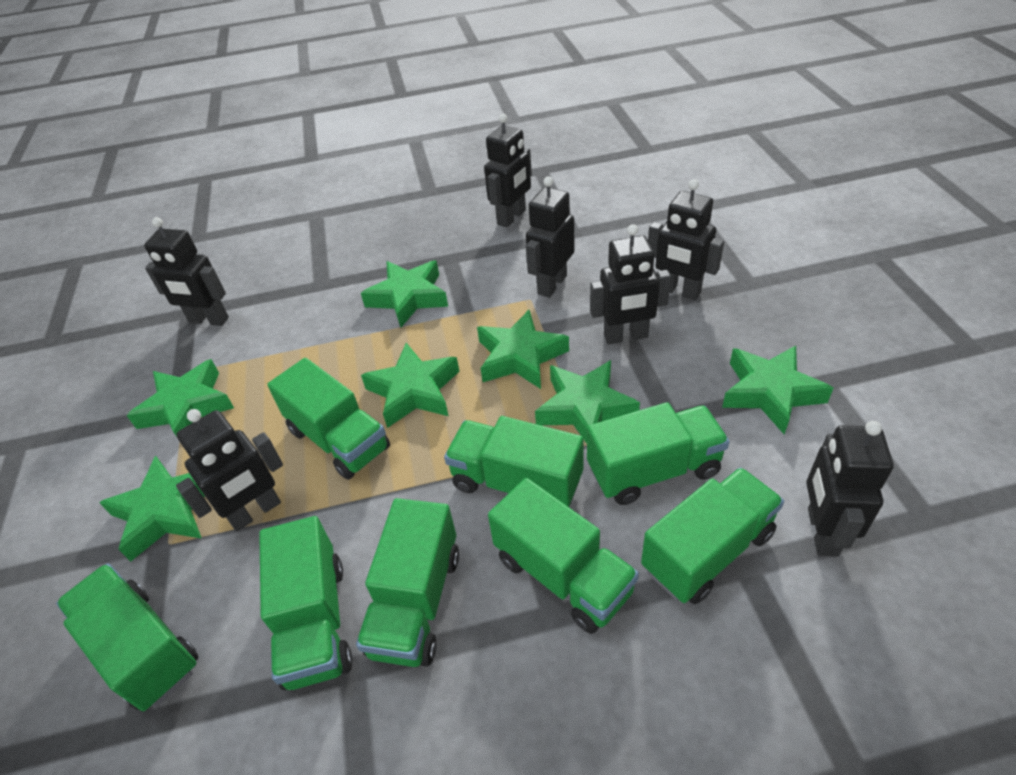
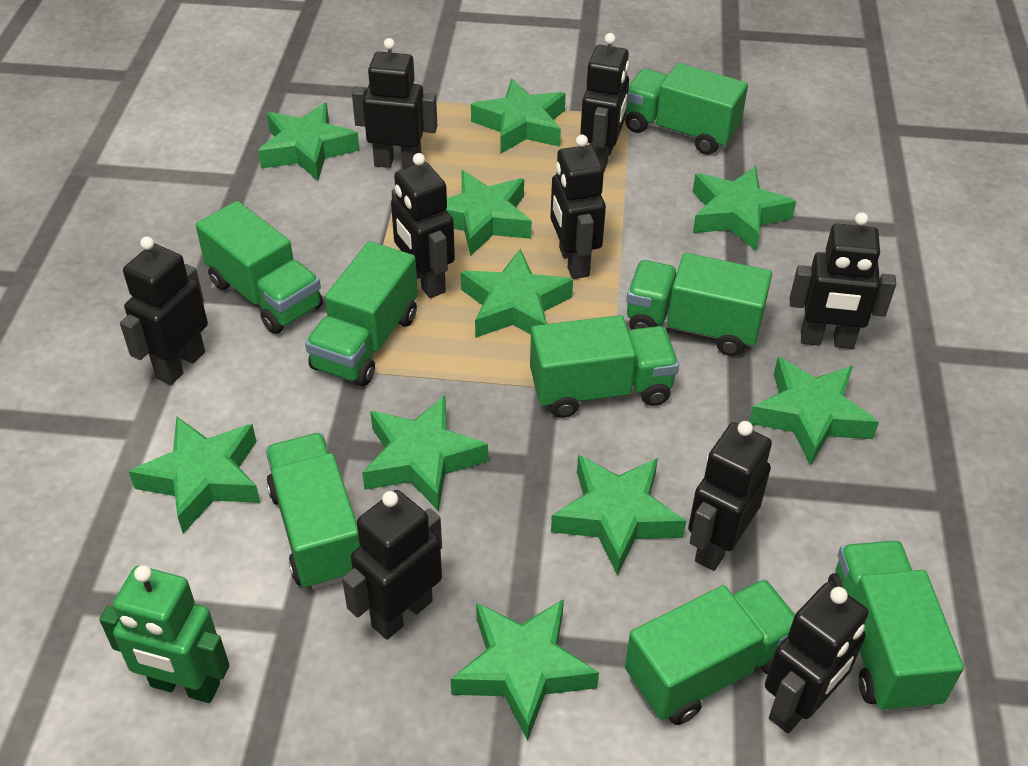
black robot: [144,217,229,326] [176,409,283,532] [484,114,532,228] [526,176,575,298] [590,224,671,344] [648,179,724,301] [806,421,893,557] = 7 -> [120,236,208,385] [342,490,442,640] [352,38,437,169] [391,153,455,298] [550,135,606,279] [580,33,629,171] [688,421,772,571] [765,582,868,733] [790,212,896,349] = 9
green robot: none = 0 -> [99,565,230,703] = 1
green star: [99,456,205,562] [126,359,234,437] [361,260,448,327] [361,343,459,428] [477,310,569,389] [535,360,640,444] [722,346,834,434] = 7 -> [129,416,260,534] [258,103,360,181] [362,396,488,511] [446,170,532,256] [451,599,599,741] [461,249,573,338] [471,79,566,154] [551,455,686,576] [693,166,796,251] [749,357,879,466] = 10

